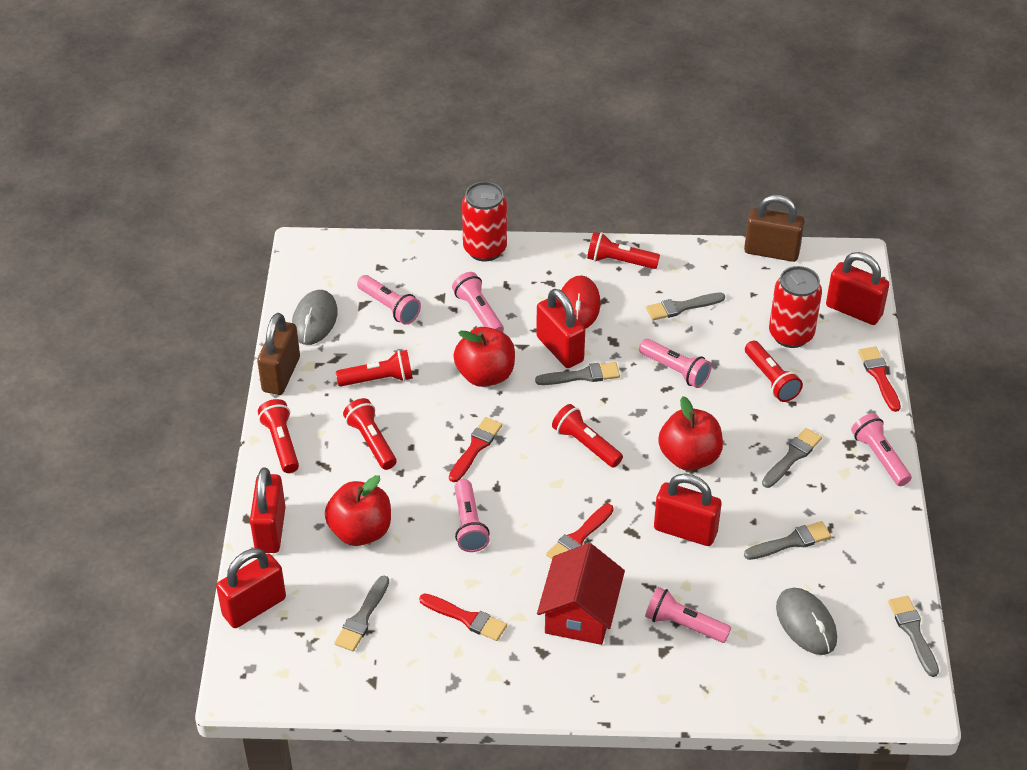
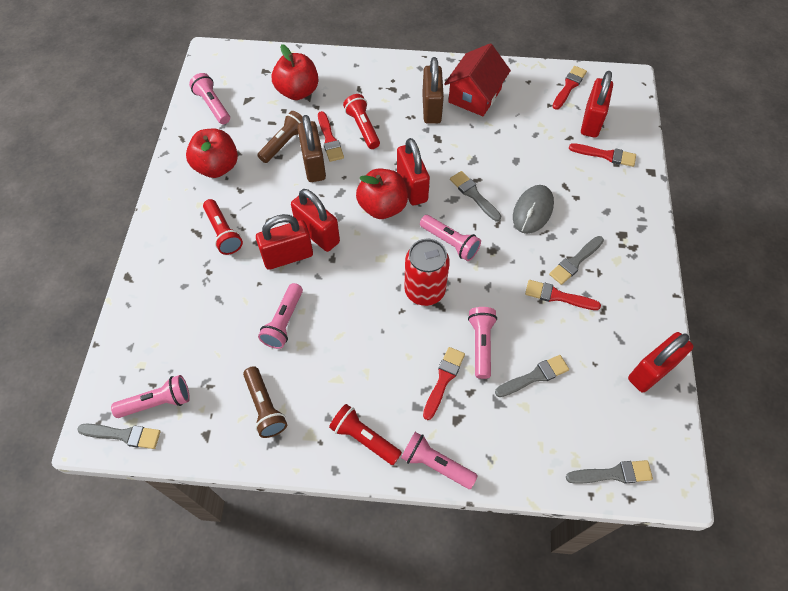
brown flashlight: none = 0 -> [243,366,287,438] [257,111,303,163] = 2
grey brush: [334,576,389,651] [535,362,620,385] [646,293,725,321] [744,521,831,560] [762,428,822,488] [888,596,939,677] = 6 -> [77,424,161,449] [450,171,501,221] [495,355,569,397] [549,236,604,285] [566,460,653,484] = 5
grey mouse: [292,290,338,345] [776,588,837,655] = 2 -> [513,185,554,234] = 1
red brush: [419,593,507,641] [449,417,502,482] [546,504,614,559] [858,346,901,412] = 4 -> [318,111,344,162] [423,347,465,420] [525,280,601,310] [552,66,587,110] [569,143,636,167] = 5
red can: [462,182,507,262] [769,266,822,348] = 2 -> [404,239,450,306] = 1
red flashlight: [258,399,299,473] [336,350,413,386] [343,398,397,470] [552,404,623,468] [587,232,660,269] [745,341,803,402] = 6 -> [203,199,243,255] [329,404,402,465] [343,94,380,149] = 3
red mouse: [558,275,600,329] = 1 -> none = 0

